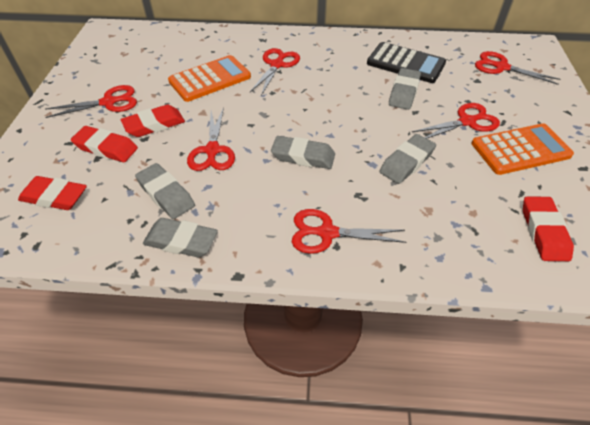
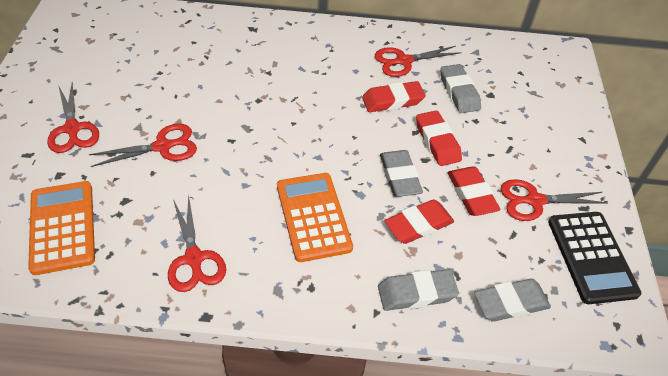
grey eraser: [135,163,195,219] [143,218,218,257] [271,136,335,169] [379,134,436,184] [389,68,421,110] = 5 -> [378,269,459,311] [380,150,423,197] [440,64,481,113] [474,279,551,322] = 4
red scissors: [45,85,137,118] [187,107,235,171] [250,48,300,96] [292,209,407,254] [412,103,500,139] [475,51,560,85] = 6 -> [47,83,99,153] [89,124,197,167] [168,194,226,292] [375,46,462,77] [501,179,608,221] = 5

